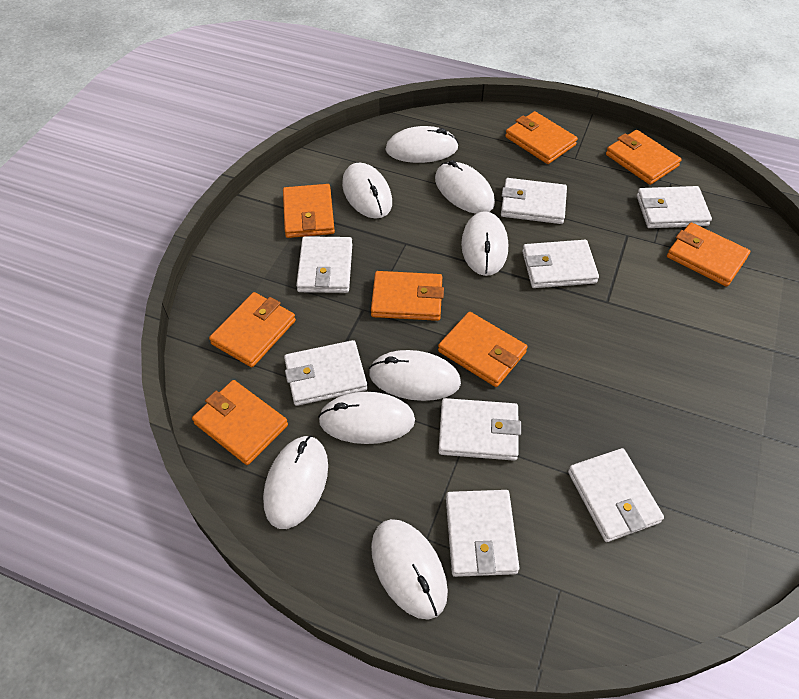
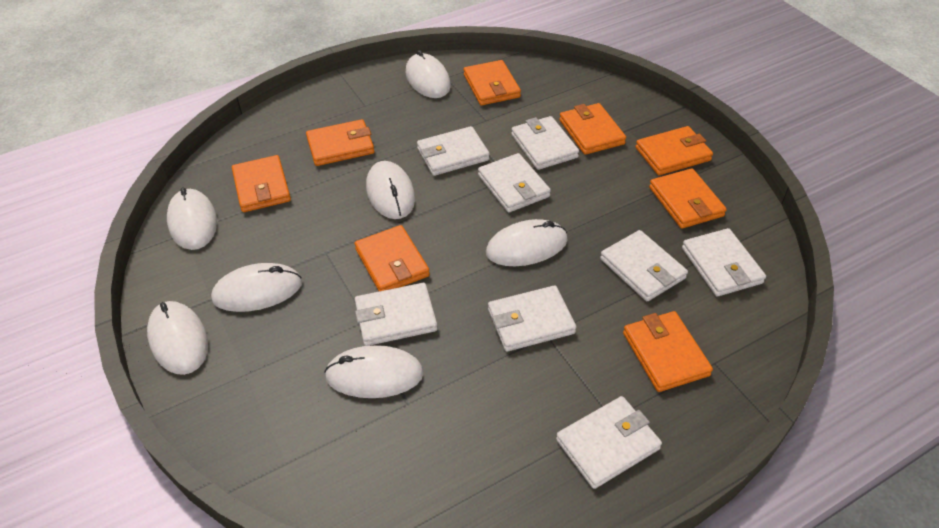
white mouse: [263,436,328,529] [318,392,415,444] [342,162,392,219] [369,350,461,401] [371,519,448,620] [385,126,459,163] [435,160,495,214] [461,211,508,276] = 8 -> [147,301,208,375] [167,187,217,250] [211,263,302,312] [324,345,423,398] [366,161,415,219] [406,50,451,98] [486,219,568,266] = 7

